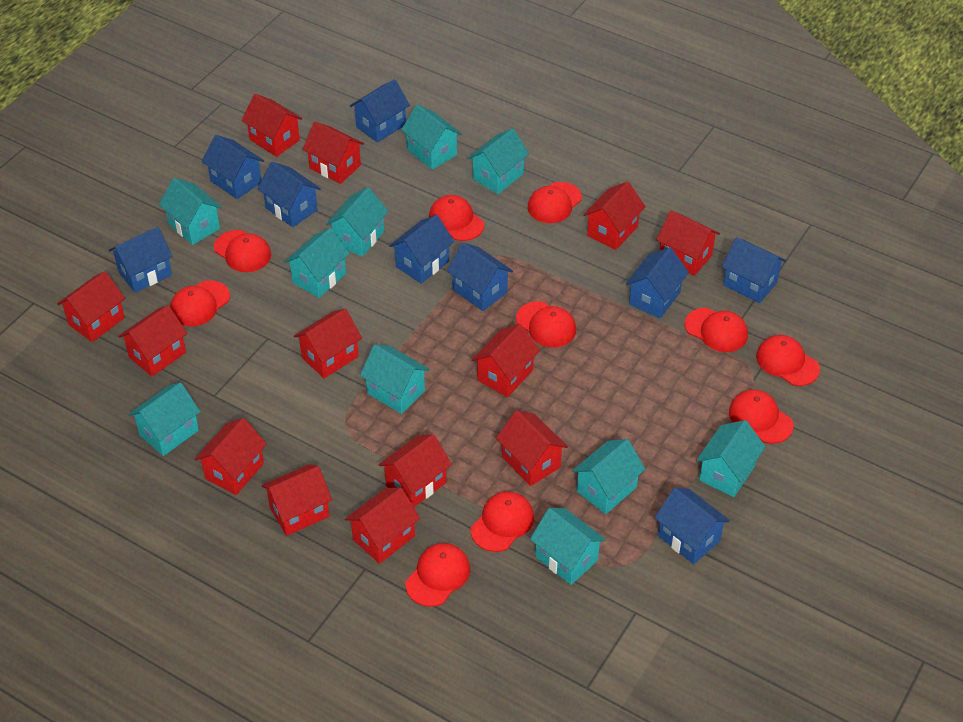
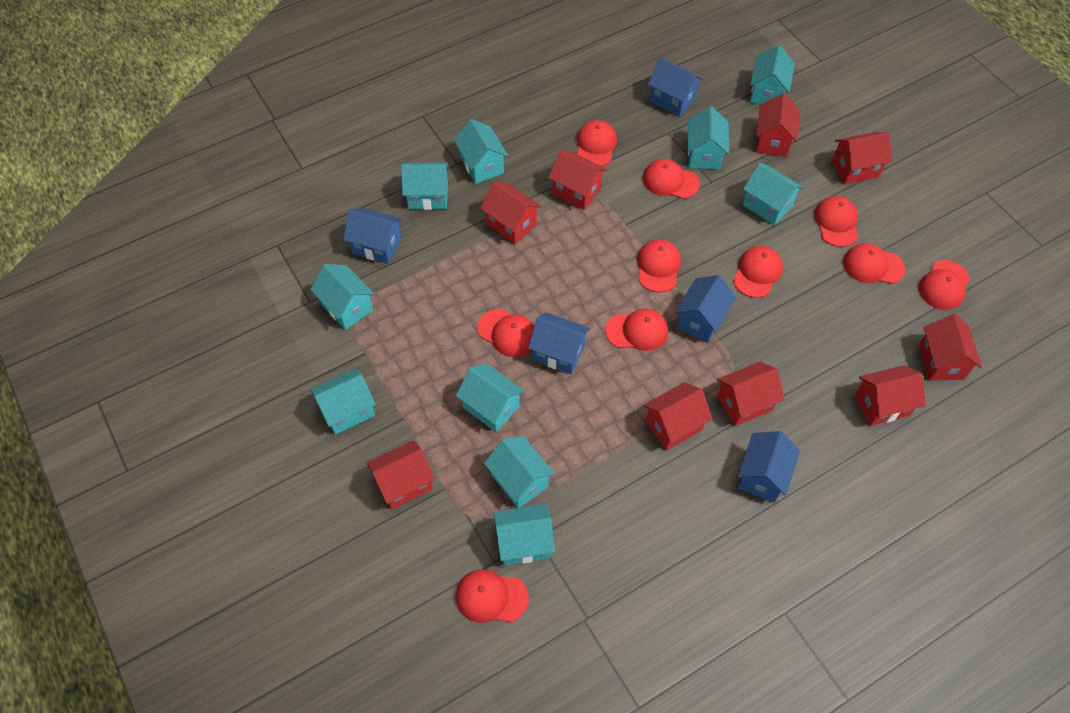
blue house: [109,227,173,293] [202,135,264,199] [258,162,321,227] [350,79,410,143] [389,215,454,284] [447,243,513,311] [626,247,689,318] [655,488,730,564] [722,237,786,303] = 9 -> [343,207,402,264] [528,312,590,374] [648,58,703,117] [675,275,736,343] [737,431,800,502] = 5
red house: [57,271,125,342] [118,305,187,376] [195,418,267,495] [242,94,302,157] [261,464,332,536] [294,309,362,378] [302,122,364,184] [345,488,420,564] [379,434,452,507] [472,324,540,397] [496,410,568,486] [583,181,646,250] [656,211,720,276] = 13 -> [367,440,435,509] [480,182,542,244] [548,150,607,210] [643,382,713,450] [717,362,785,426] [756,93,800,157] [832,132,892,184] [855,365,925,426] [919,314,982,381] = 9

